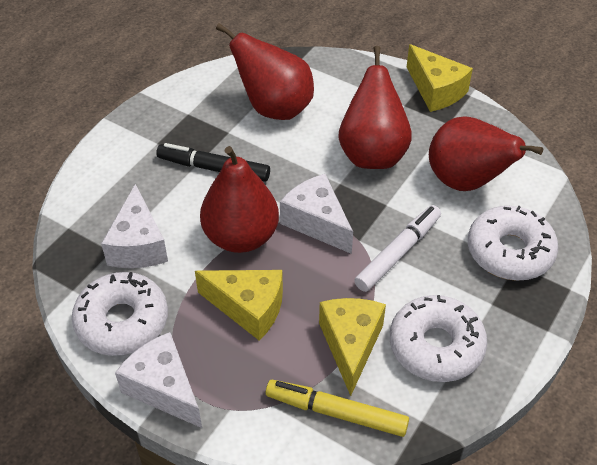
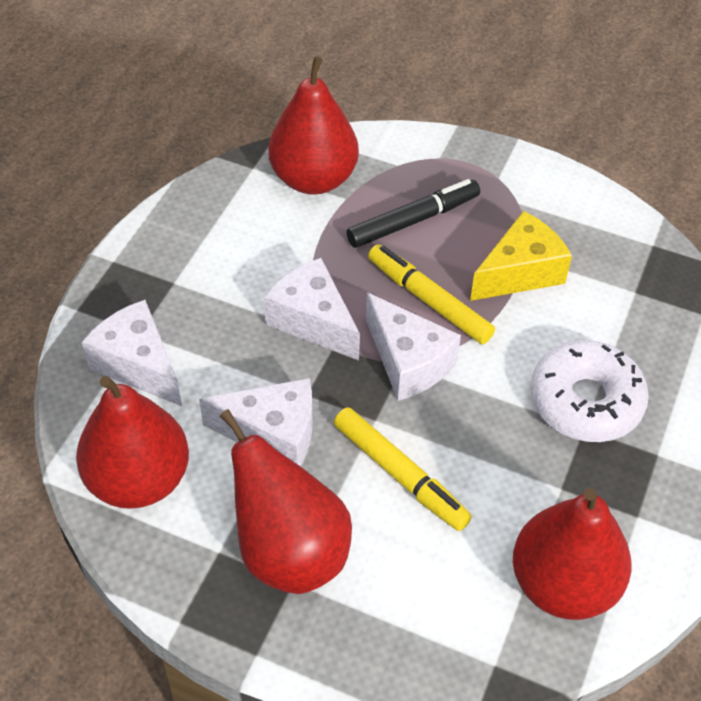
white cheese: [101,184,168,268] [115,332,202,428] [280,174,353,254] = 3 -> [82,300,182,406] [199,378,312,466] [264,258,360,360] [366,293,461,401] = 4
white donut: [72,272,168,356] [390,295,487,382] [468,205,558,281] = 3 -> [530,340,649,442] = 1
white marker: [354,205,441,292] = 1 -> none = 0
yellow cheese: [195,270,283,341] [319,298,386,396] [407,44,473,112] = 3 -> [470,211,572,301] = 1
yellow marker: [266,380,409,437] = 1 -> [334,407,472,531] [368,244,495,344] = 2

